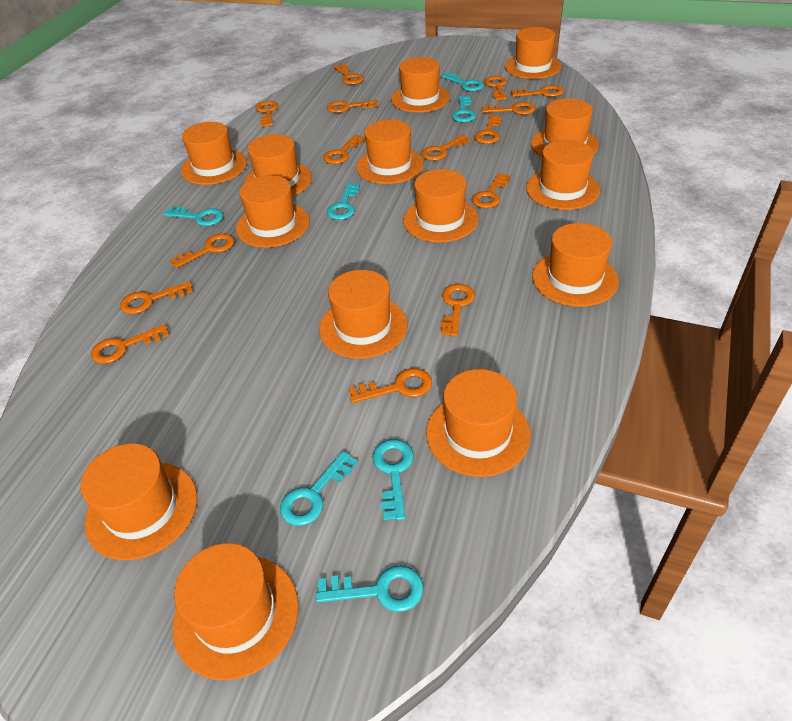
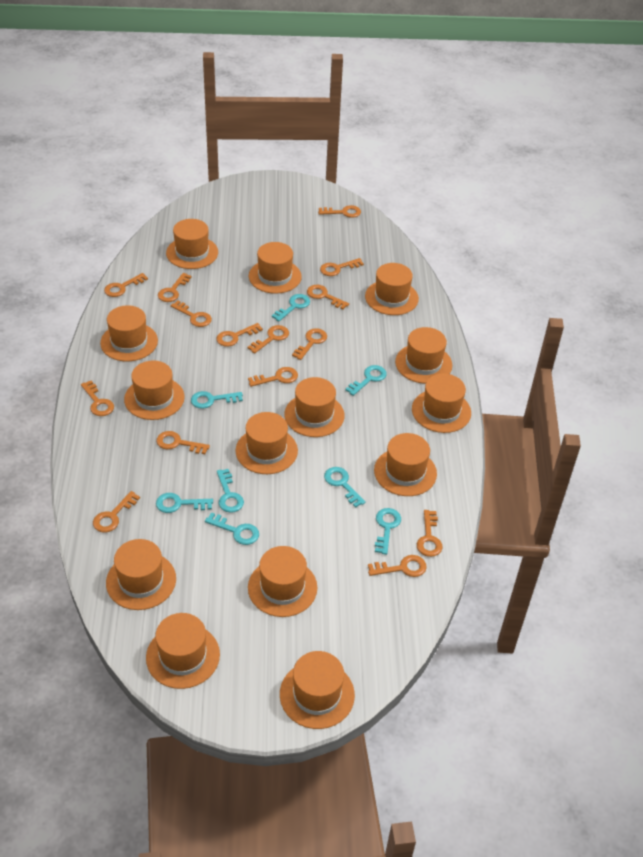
turquoise key: [163,207,224,226] [280,451,358,526] [316,566,423,612] [327,183,360,220] [372,439,414,521] [441,72,484,92] [452,96,476,122] = 7 -> [156,493,213,513] [191,391,243,409] [205,512,259,545] [217,469,244,513] [272,294,310,321] [324,467,366,508] [345,365,387,396] [375,508,401,555] = 8

